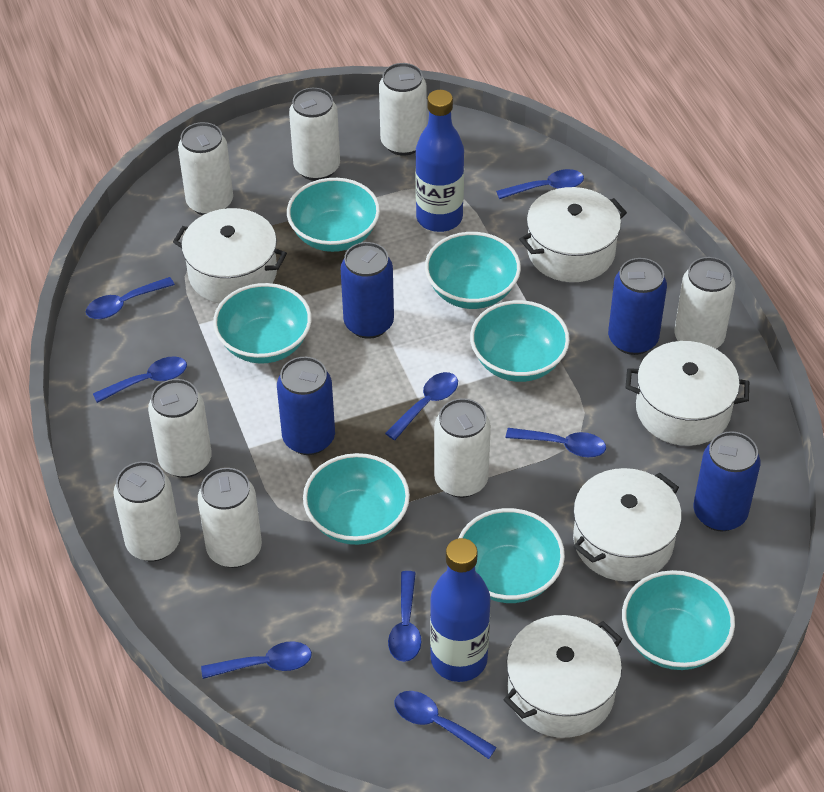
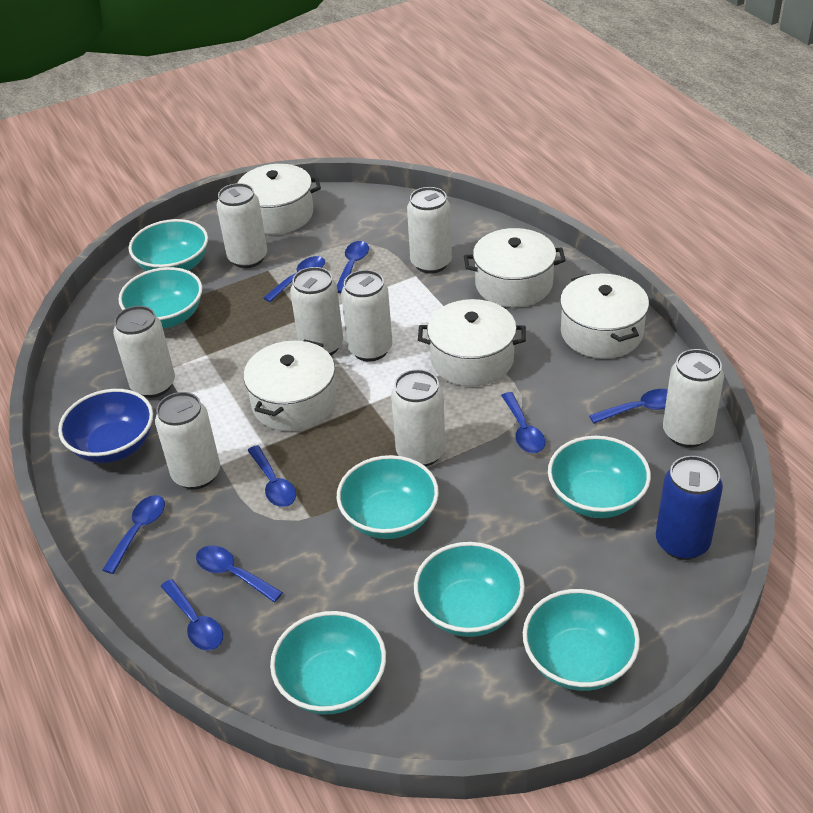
blue bottle: [415,90,464,232] [430,538,490,682] = 2 -> none = 0
blue bowl: none = 0 -> [58,389,153,463] = 1
blue can: [277,357,335,455] [341,242,394,339] [608,258,667,355] [694,431,760,531] = 4 -> [656,456,723,560] = 1

